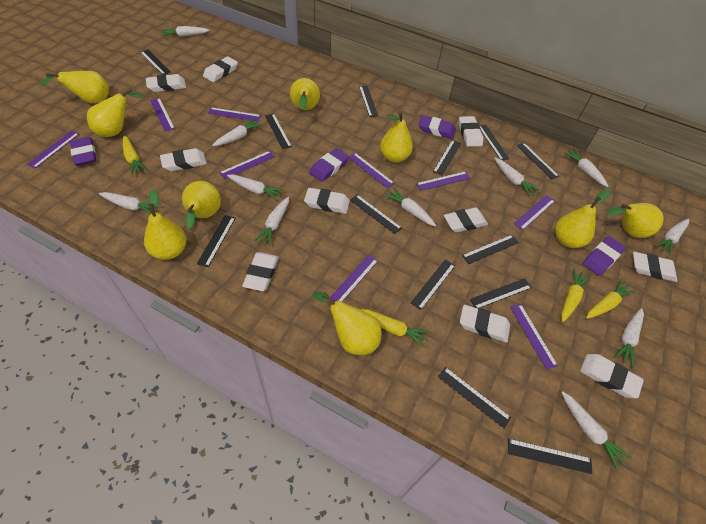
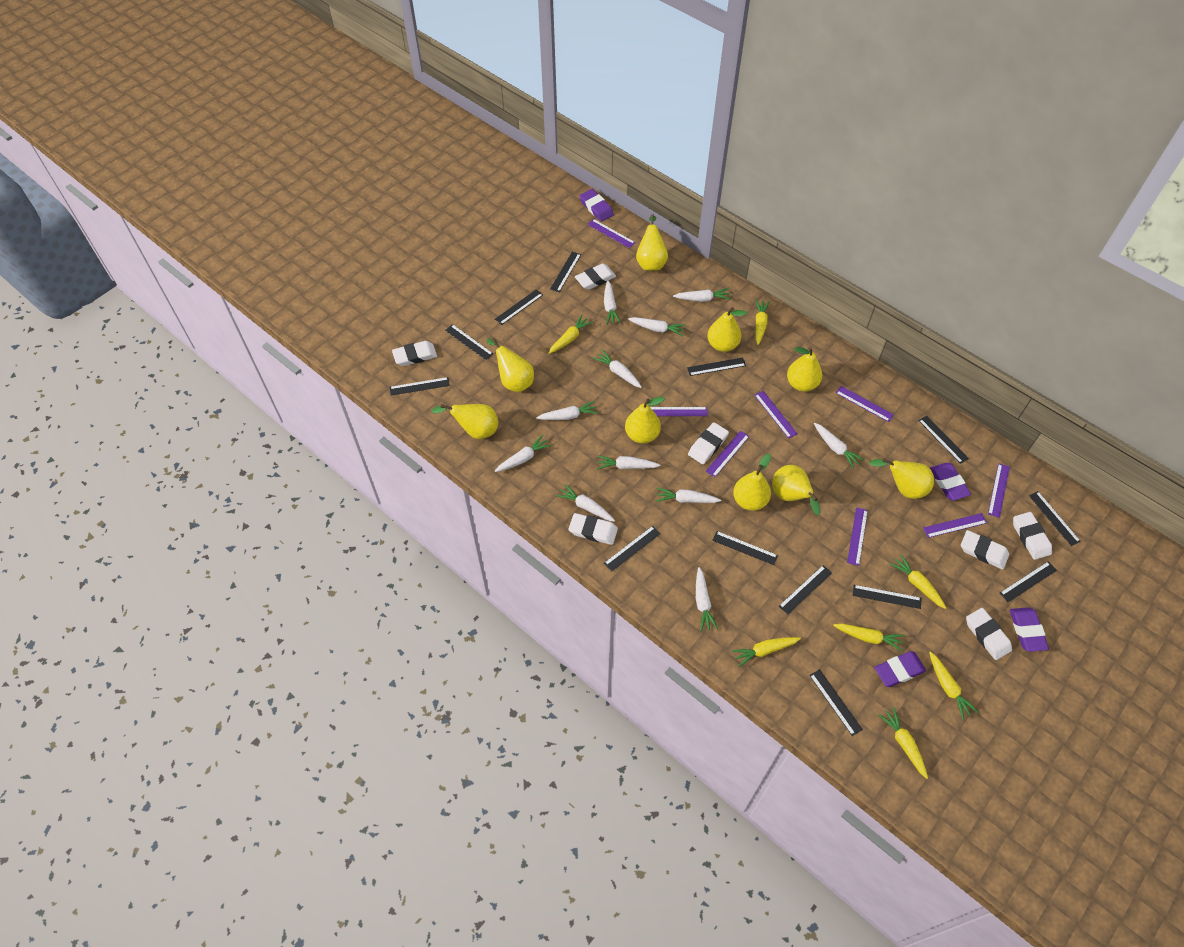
purple ruler: [27,130,79,168] [150,98,175,132] [208,107,261,122] [219,151,275,179] [330,255,378,302] [349,153,394,188] [416,171,471,191] [510,304,558,370] [514,195,555,230] = 9 -> [587,219,635,248] [650,407,708,416] [706,431,749,477] [754,391,798,439] [836,386,894,422] [847,507,868,566] [923,513,987,538] [988,463,1010,518] = 8
white eraser: [146,74,186,92] [160,148,207,171] [203,56,238,82] [242,252,279,291] [304,188,350,214] [444,207,488,233] [459,116,483,147] [460,305,510,343] [580,354,644,398] [633,252,677,282] = 10 -> [392,341,437,366] [569,513,618,545] [575,263,616,290] [688,422,729,464] [961,530,1009,570] [966,608,1012,660] [1013,512,1052,560] = 7
yellow carrot: [123,135,147,175] [360,309,430,348] [561,269,590,322] [586,279,636,319] = 4 -> [549,315,593,354] [732,637,801,667] [755,300,770,345] [833,624,905,651] [878,707,928,779] [890,554,946,609] [929,652,978,720] = 7

